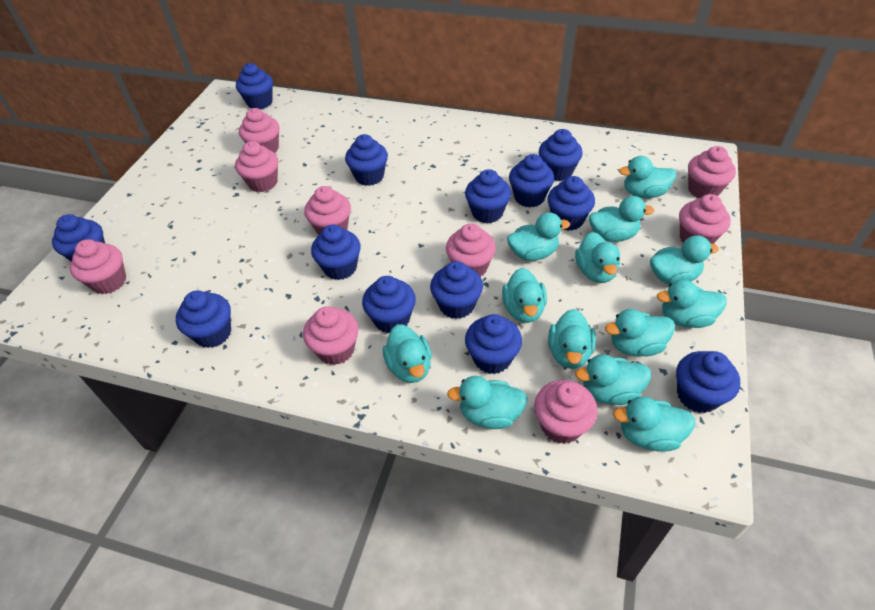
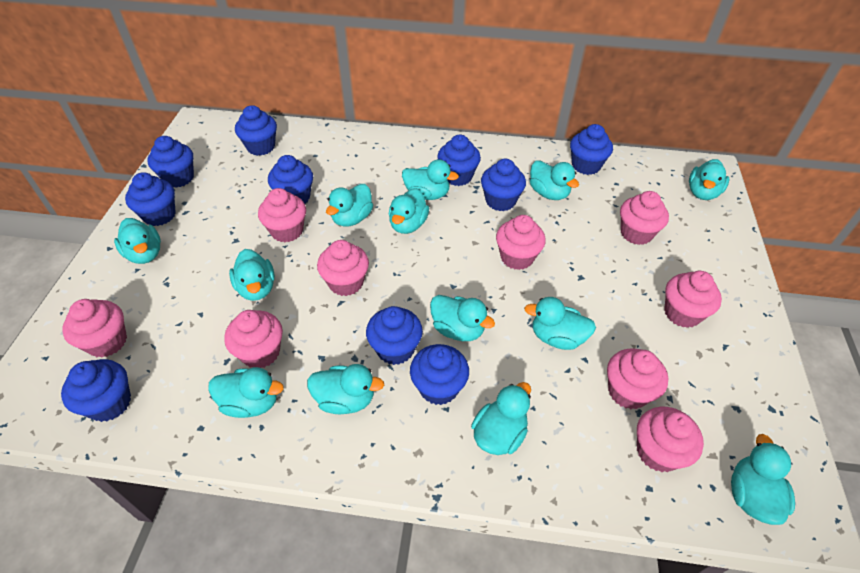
blue cupcake: [52,214,105,261] [176,290,231,348] [236,63,273,109] [311,225,361,280] [345,134,388,186] [362,276,416,333] [430,261,483,319] [465,169,511,223] [465,314,522,374] [509,154,554,208] [539,129,583,181] [547,176,595,231] [676,351,740,413] = 13 -> [61,359,131,422] [125,172,176,226] [148,136,194,188] [235,105,277,156] [268,155,313,204] [366,306,423,365] [410,344,469,405] [437,135,481,186] [481,159,526,211] [570,124,613,175] = 10

